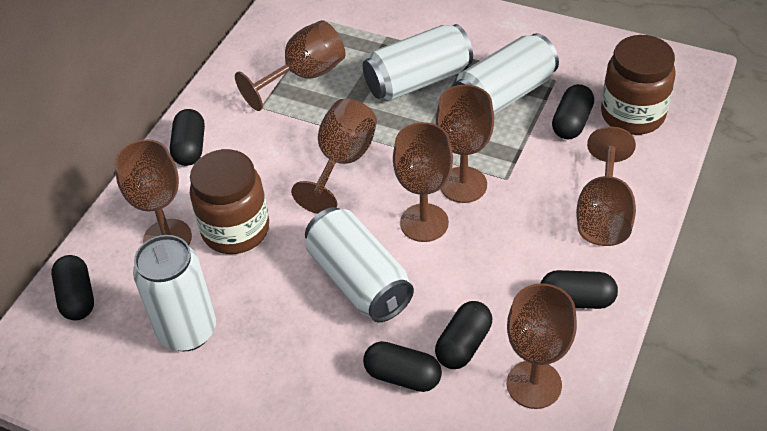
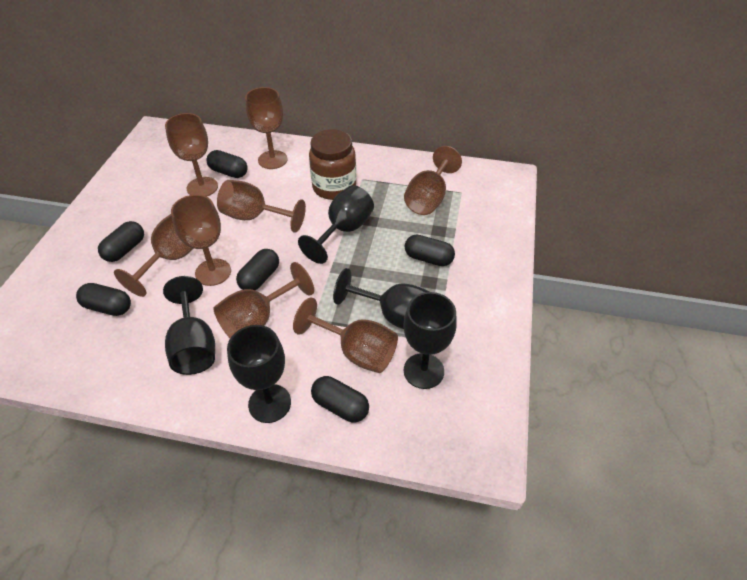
black goblet: none = 0 -> [163,276,215,375] [227,325,291,423] [298,185,374,264] [333,268,429,329] [403,292,457,389] = 5
brown goblet: [114,139,192,246] [235,20,345,111] [291,99,377,214] [393,122,453,242] [436,85,494,203] [507,283,577,409] [576,126,636,246] = 7 -> [114,214,193,297] [165,113,218,197] [171,195,231,286] [213,262,314,338] [217,180,306,233] [245,87,288,169] [293,297,398,373] [404,146,462,215] = 8
brown jar: [190,149,269,254] [601,35,676,135] = 2 -> [309,129,356,200] = 1
white can: [133,235,216,352] [305,207,414,323] [363,24,473,101] [453,33,559,114] = 4 -> none = 0

